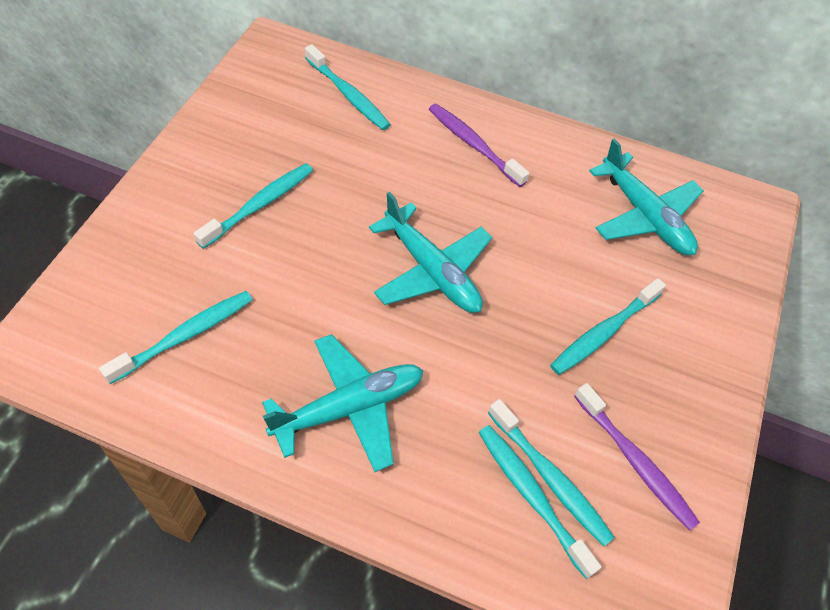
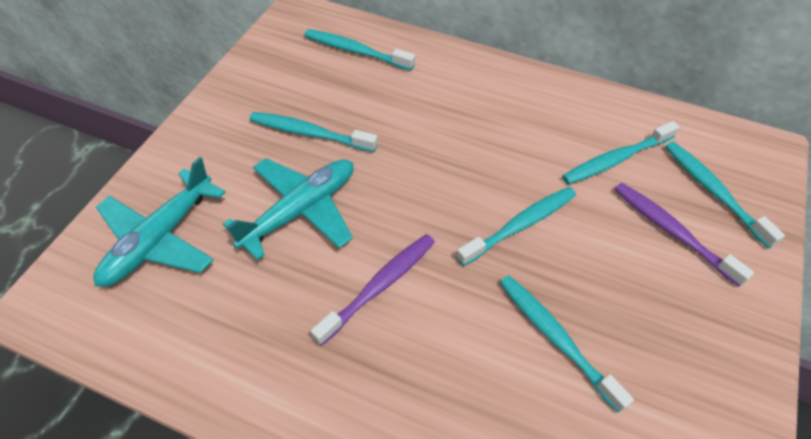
turquoise plane: [262,334,424,472] [369,192,492,313] [589,138,704,255] = 3 -> [94,157,226,287] [223,158,354,260] = 2

